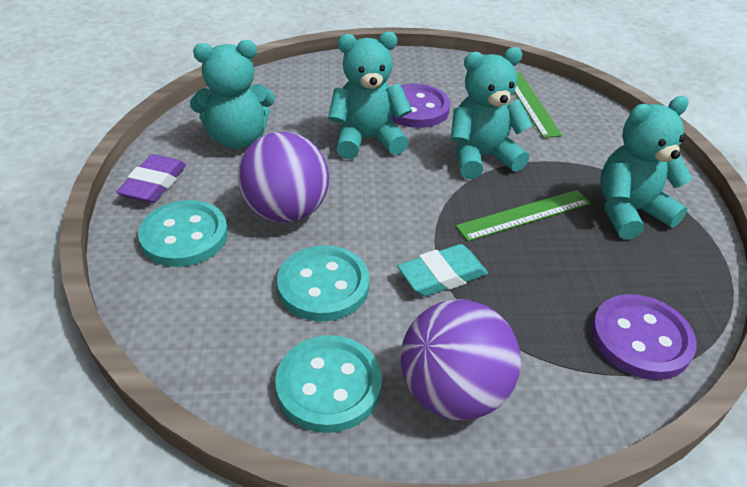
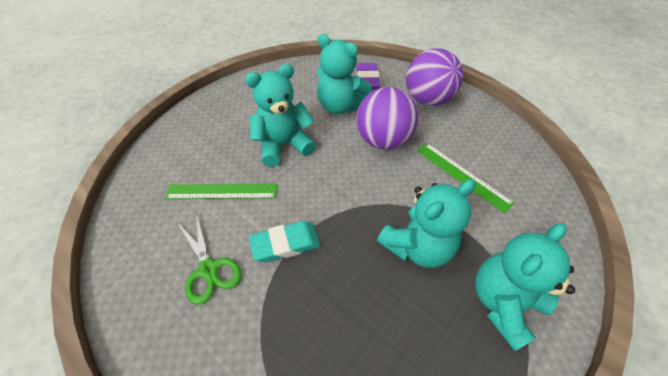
green scissors: none = 0 -> [178,215,241,305] = 1
purple button: [391,84,450,128] [592,294,697,380] = 2 -> none = 0
turquoise button: [138,200,228,267] [275,335,382,433] [277,245,370,321] = 3 -> none = 0

